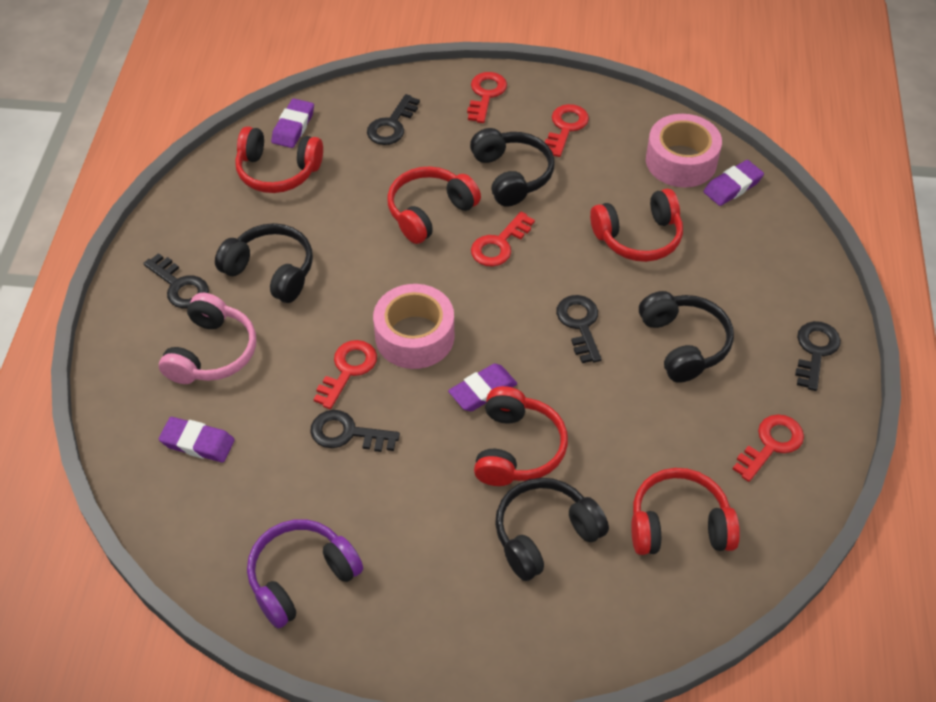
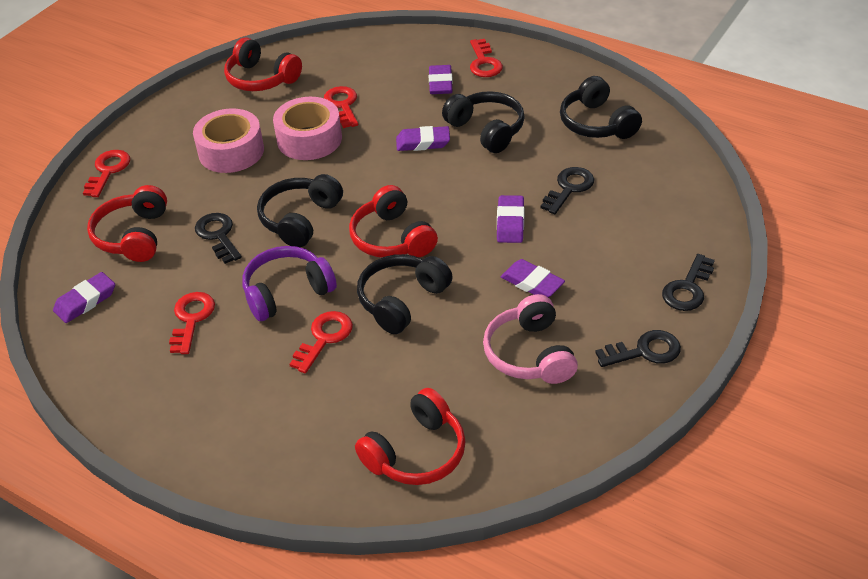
black key: [143,253,209,309] [310,410,400,452] [367,94,420,145] [556,295,601,363] [795,321,841,391] = 5 -> [195,213,242,264] [541,167,594,214] [595,330,681,367] [662,254,715,311] = 4
purple eraser: [159,417,235,462] [271,99,314,148] [448,364,517,411] [704,160,764,206] = 4 -> [53,272,115,323] [396,126,450,151] [429,65,453,94] [497,195,525,243] [501,259,565,297] = 5
red headphones: [235,126,323,193] [387,166,481,244] [474,386,568,486] [590,189,683,262] [631,468,740,555] = 5 -> [87,185,167,262] [224,37,302,91] [349,185,438,258] [355,388,466,485] = 4

